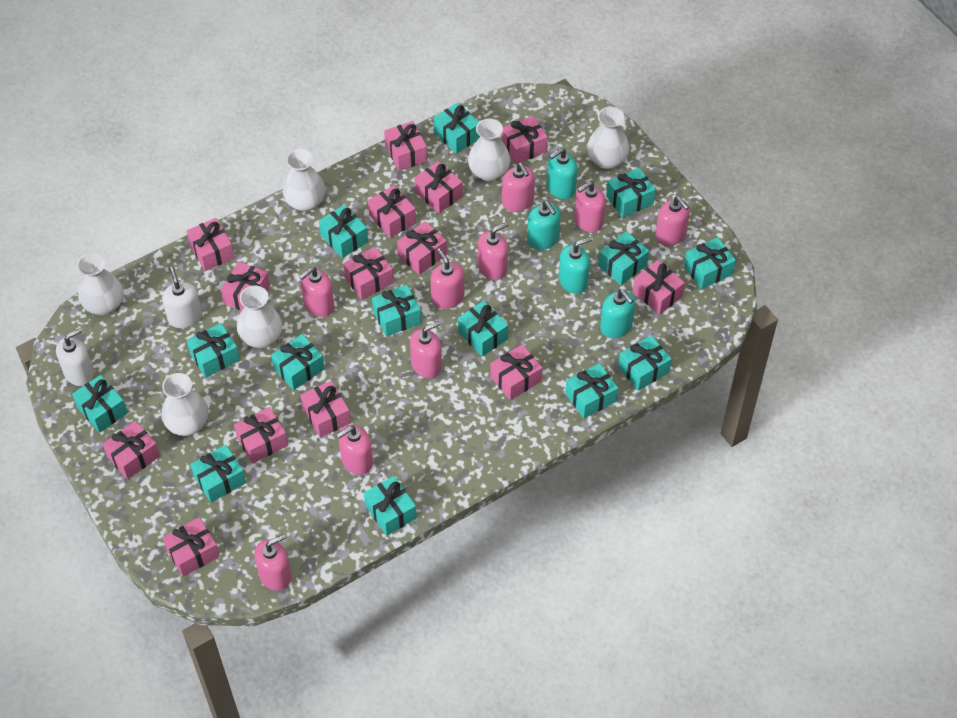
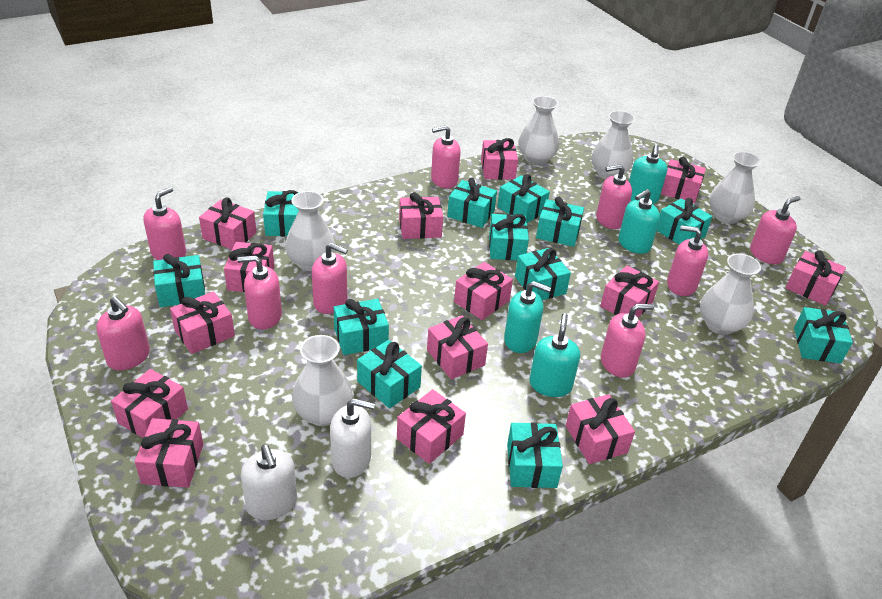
turquoise gift: [72,375,128,433] [187,323,240,378] [190,445,246,503] [271,334,324,390] [319,205,368,258] [364,476,417,536] [372,285,421,337] [434,103,480,154] [458,301,508,357] [565,363,618,419] [598,231,649,285] [606,168,656,218] [618,335,672,391] [684,237,736,289] = 14 -> [153,254,205,307] [263,190,299,236] [334,299,389,355] [357,340,422,408] [447,178,497,228] [489,214,529,260] [497,174,550,223] [507,422,563,488] [515,248,571,300] [536,197,584,247] [657,198,712,245] [794,307,853,364] = 12

